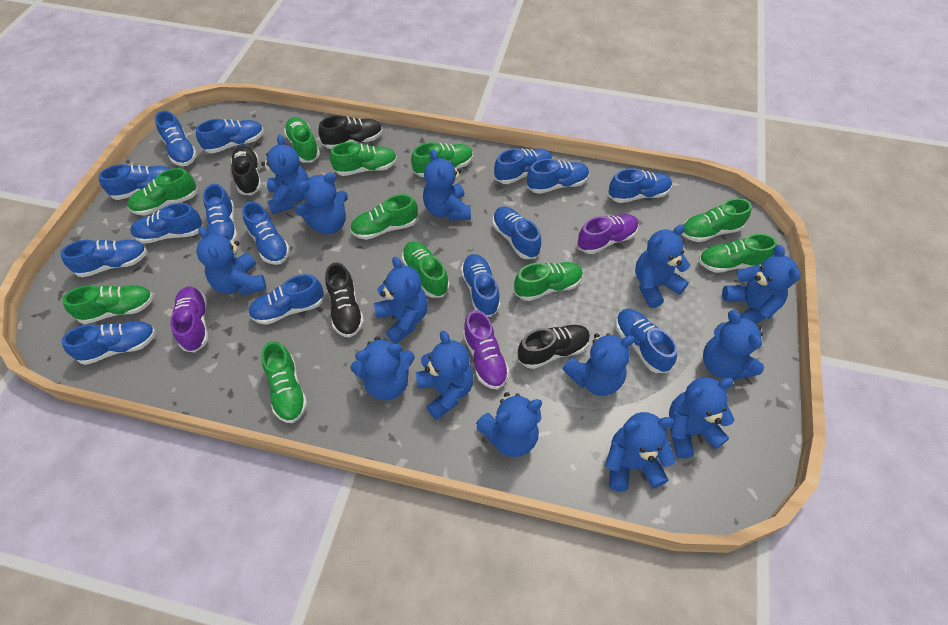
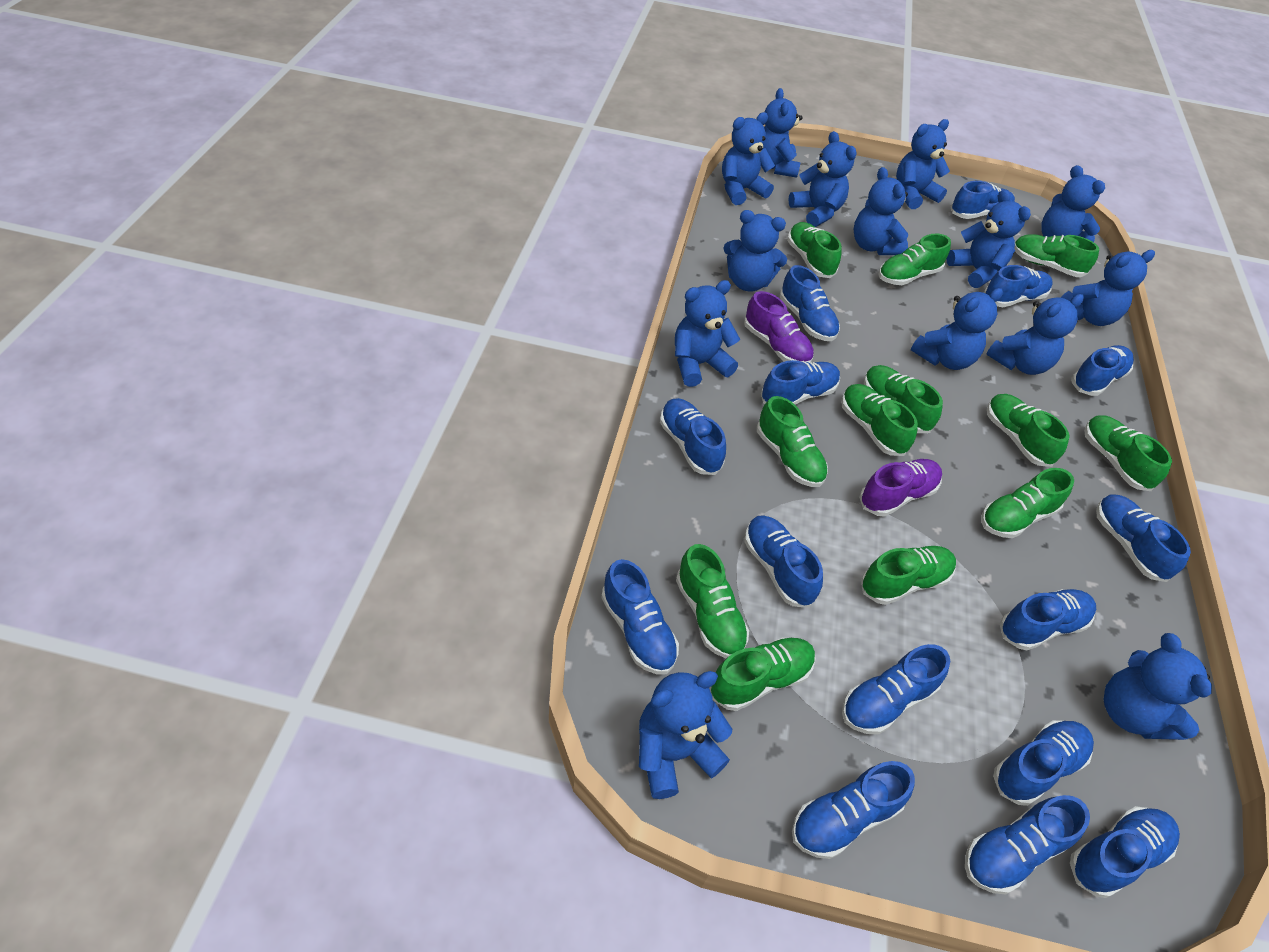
black shoe: [231,145,262,195] [319,115,383,149] [325,262,364,338] [518,325,590,369] = 4 -> none = 0
green shoe: [62,285,154,324] [128,168,198,215] [261,341,307,423] [284,117,320,163] [330,142,397,176] [350,194,418,240] [402,241,450,298] [411,142,473,177] [514,262,583,301] [682,198,752,242] [699,234,777,273] = 11 -> [676,544,749,659] [711,637,816,711] [757,396,828,487] [787,222,842,278] [841,384,918,456] [861,546,956,605] [864,365,943,433] [878,234,951,285] [981,468,1074,538] [987,394,1070,467] [1015,235,1099,277] [1084,415,1172,491] = 12
purple shoe: [170,287,208,352] [463,310,509,389] [577,214,639,254] = 3 -> [744,291,814,362] [859,459,942,517] = 2

